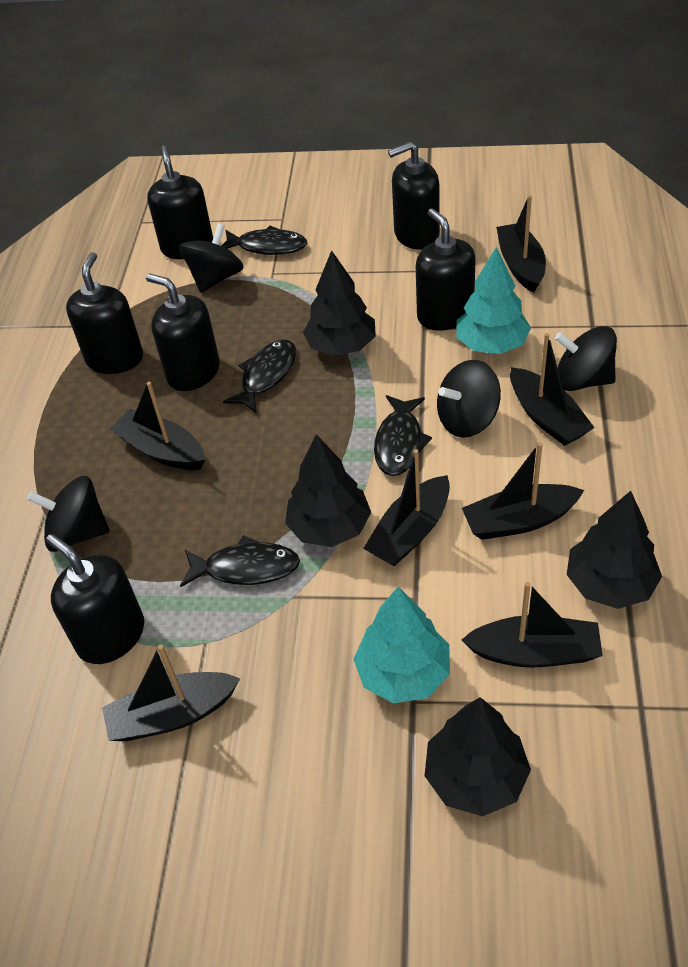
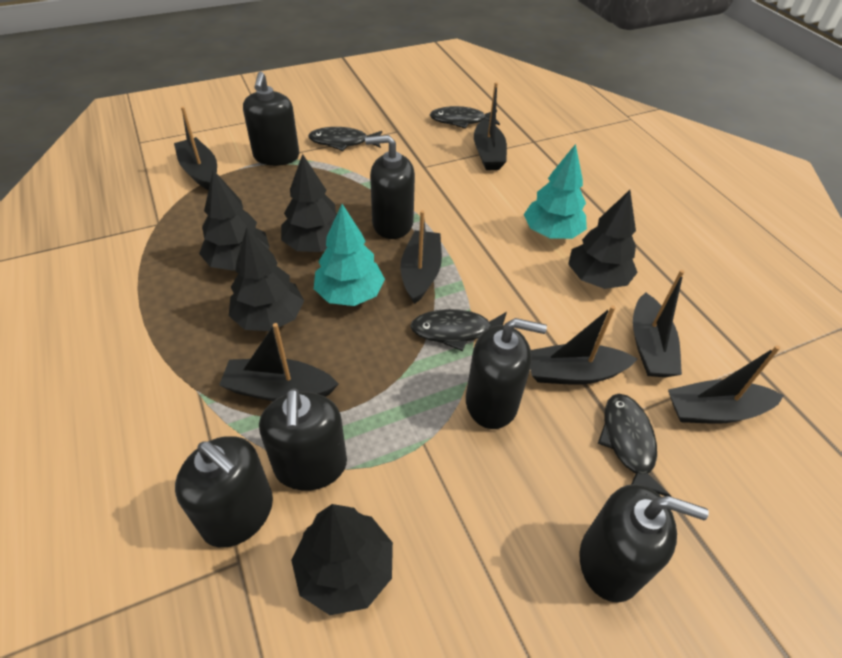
black spinning top: [27,476,110,552] [179,223,244,293] [437,360,501,438] [555,326,617,391] = 4 -> none = 0
black tree: [285,434,371,547] [303,250,376,356] [425,697,531,816] [567,491,662,609] = 4 -> [199,170,270,271] [229,227,304,331] [281,154,337,252] [291,504,393,615] [568,190,638,289] = 5

